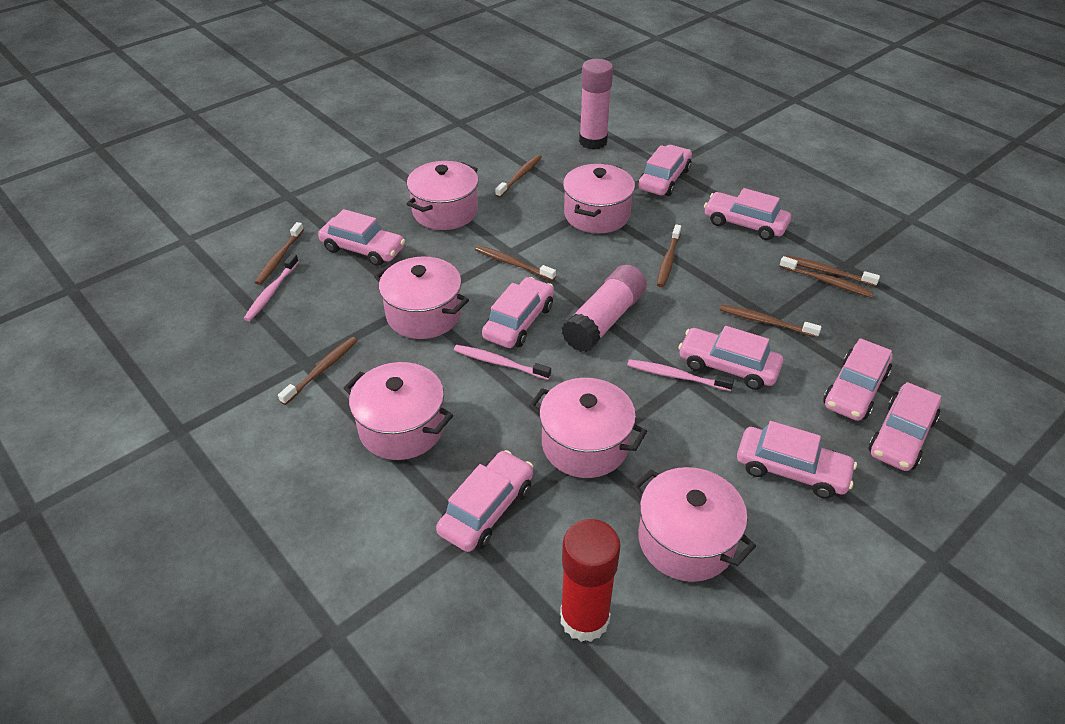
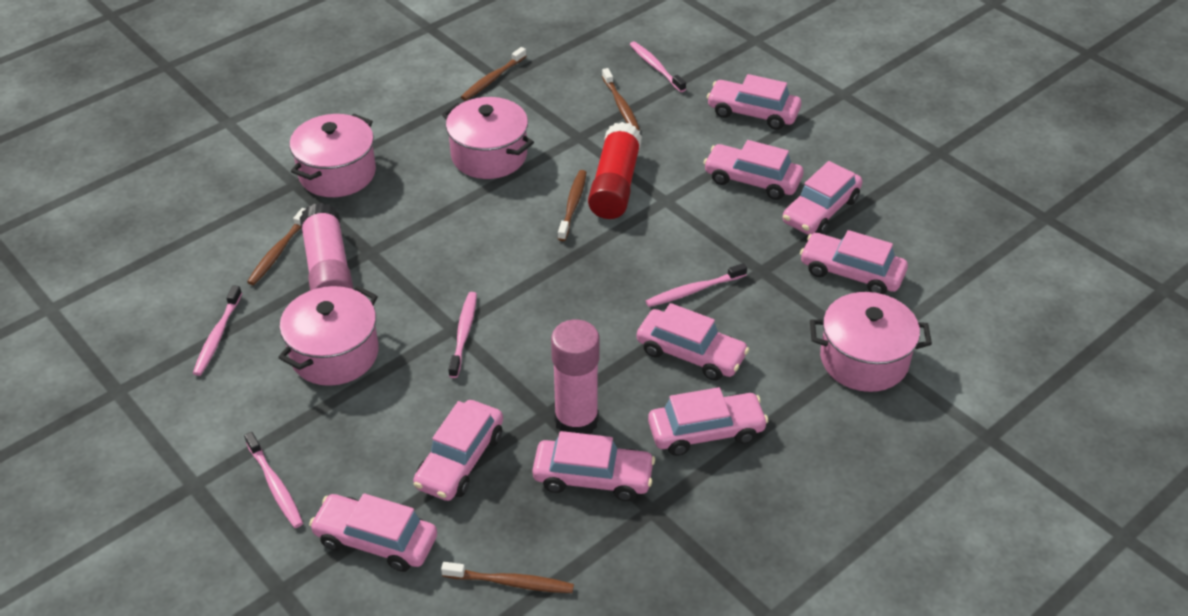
brown toothbrush: [255,222,304,285] [278,337,357,405] [475,245,556,281] [495,155,542,198] [657,225,681,287] [720,305,821,338] [780,256,874,298] [785,255,880,287] = 8 -> [247,208,306,285] [441,562,574,593] [461,47,526,100] [558,170,587,241] [602,68,640,130] = 5
pink pot: [343,362,453,460] [374,257,469,339] [407,161,479,230] [529,378,647,478] [563,164,635,234] [632,467,756,582] = 6 -> [278,285,379,386] [290,114,376,197] [442,97,534,179] [810,292,932,392] = 4
pink toothbrush: [244,254,299,321] [454,345,551,380] [627,359,734,391] = 3 -> [193,285,242,376] [244,432,303,528] [448,292,477,378] [630,41,686,92] [646,263,747,307] = 5

